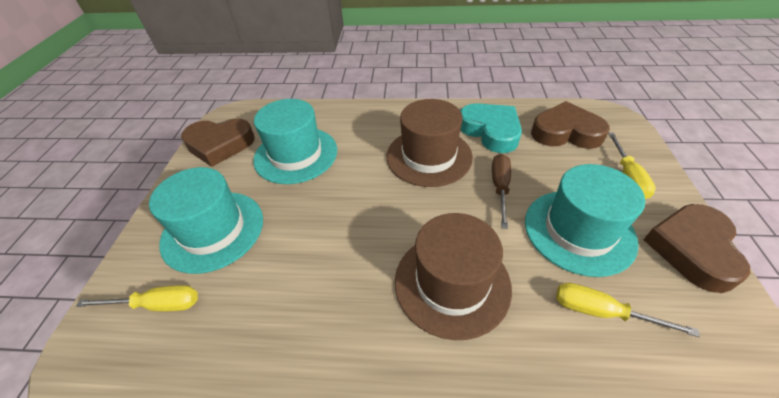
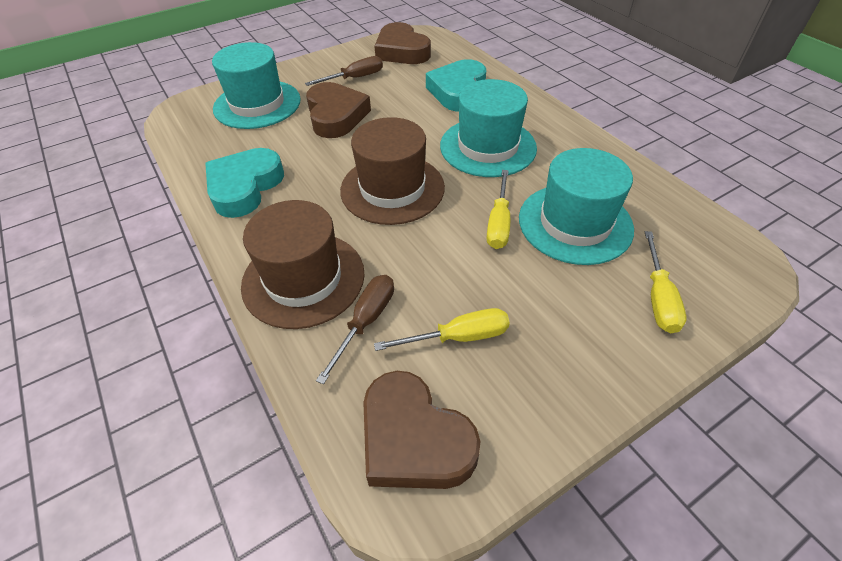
brown screwdriver: [492,154,511,229] = 1 -> [305,56,383,86] [316,275,394,384] = 2
turquoise heart: [460,103,522,153] = 1 -> [205,148,284,218] [426,59,486,112] = 2

